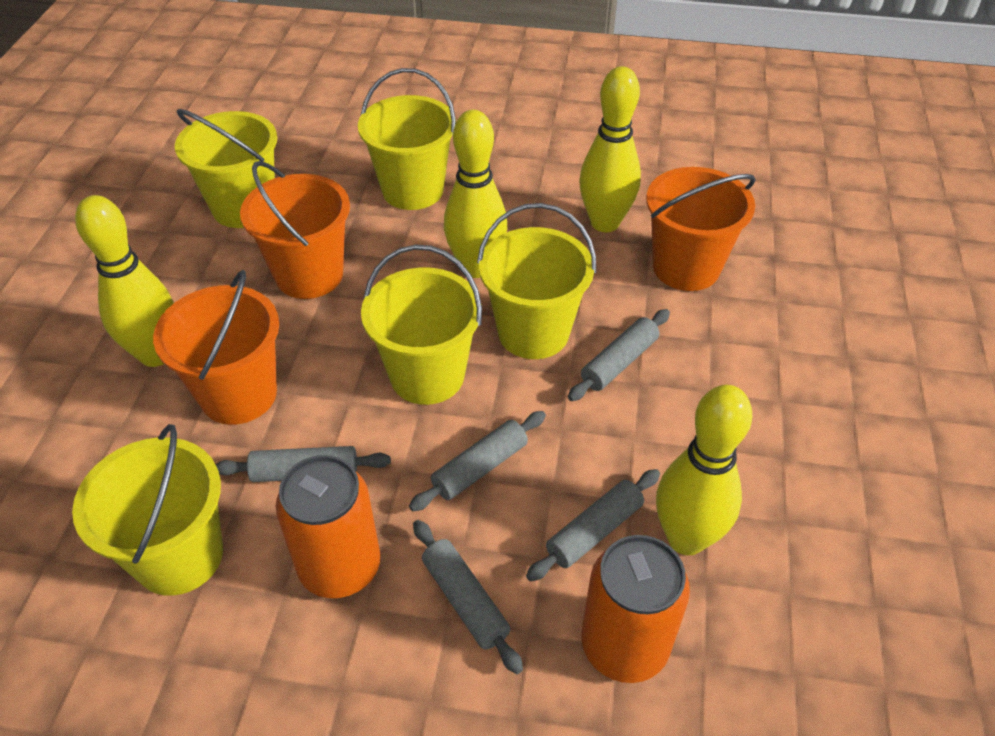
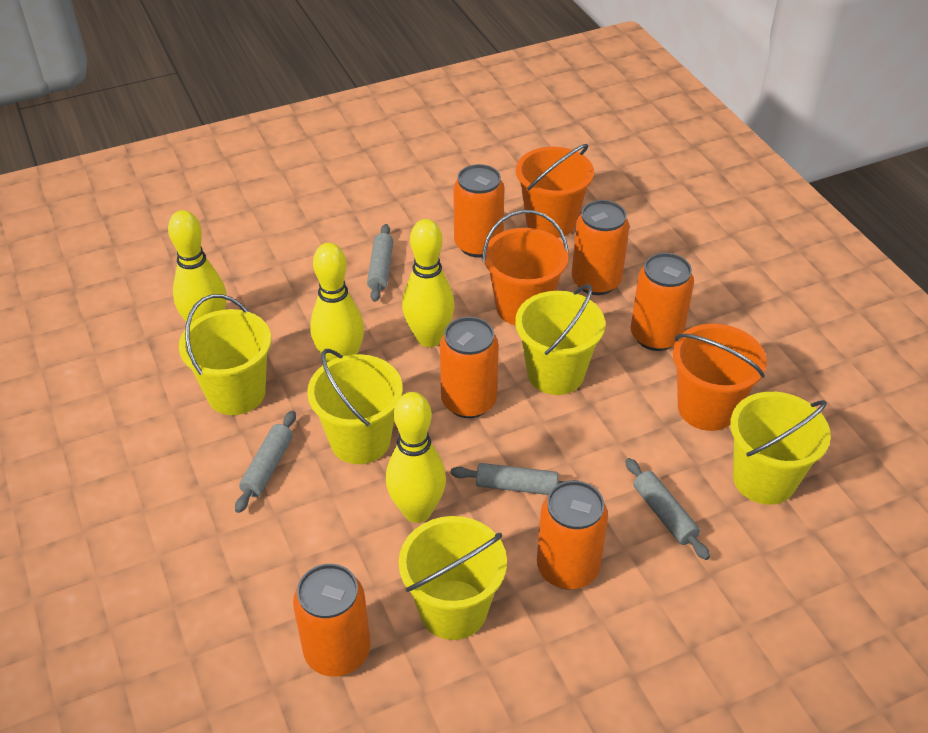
grey rolling pin: [215,446,391,482] [409,411,546,511] [413,520,523,674] [526,469,660,582] [568,309,670,401] = 5 -> [235,411,296,513] [367,224,394,302] [450,463,578,495] [625,458,710,560] = 4
orange can: [276,455,381,598] [581,535,690,683] = 2 -> [293,564,370,676] [440,317,499,418] [454,164,505,257] [537,481,608,589] [572,200,629,295] [631,253,694,351] = 6

